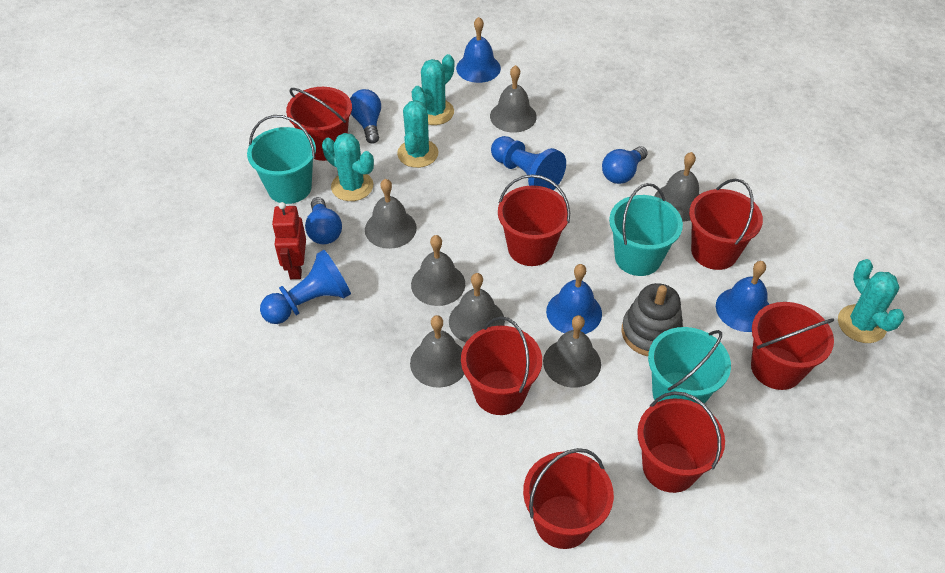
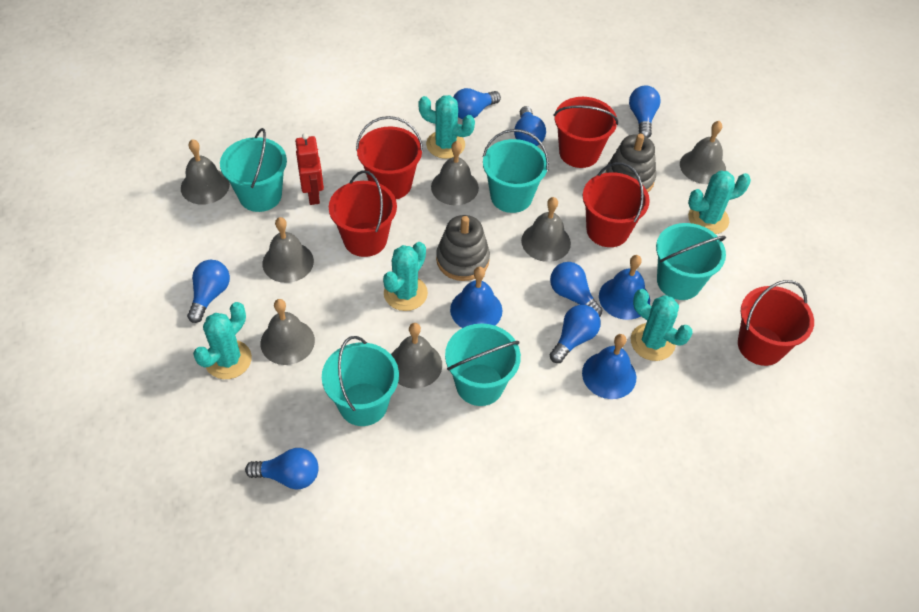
blue light bulb: [305,197,342,244] [350,89,381,144] [602,146,648,184] = 3 -> [187,260,230,323] [245,448,319,490] [453,88,501,120] [514,106,546,146] [550,262,602,317] [550,305,601,363] [629,85,661,138] = 7
blue pawn: [260,250,351,324] [491,136,566,190] = 2 -> none = 0
grey stacking toy: [621,283,683,356] = 1 -> [436,215,490,281] [606,134,656,192] = 2
red bucket: [286,87,352,161] [461,316,542,415] [498,174,570,266] [523,448,614,549] [637,391,725,493] [689,179,763,270] [751,302,834,390] = 7 -> [329,170,397,257] [356,116,423,199] [554,97,618,168] [583,162,650,247] [738,280,814,366] = 5
turquoise bucket: [247,115,316,204] [609,183,683,276] [648,327,731,404] = 3 -> [220,128,287,212] [322,336,399,426] [445,323,521,406] [483,129,549,213] [656,223,726,300] = 5
turquoise cactus: [322,133,374,201] [397,91,438,168] [412,54,454,125] [838,259,904,343] = 4 -> [193,302,252,379] [383,242,428,311] [418,95,475,159] [631,289,693,361] [688,171,751,234] = 5

